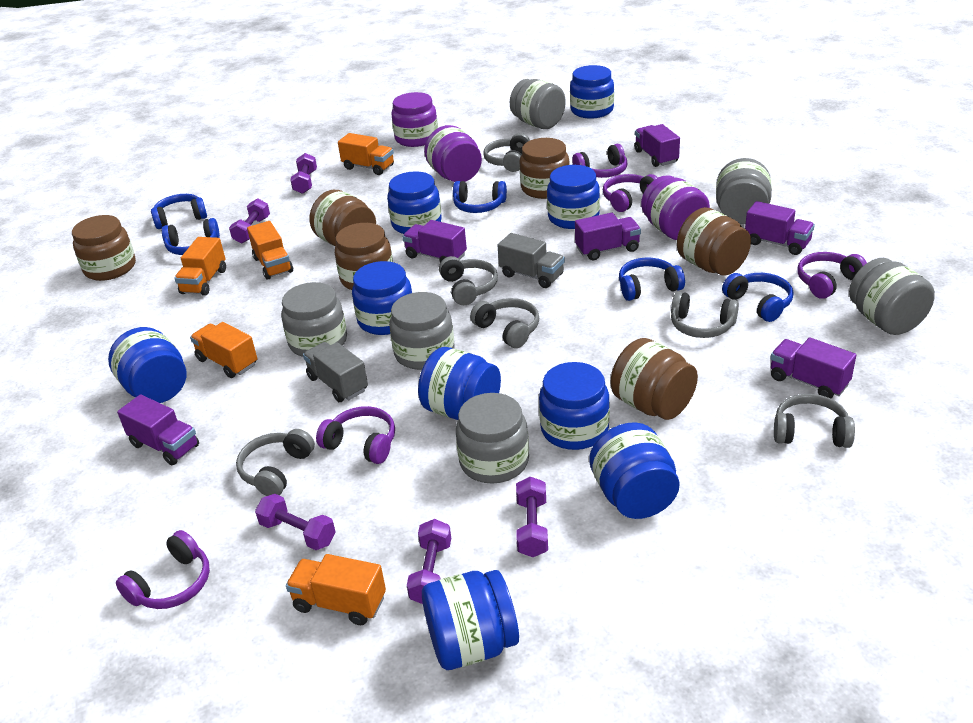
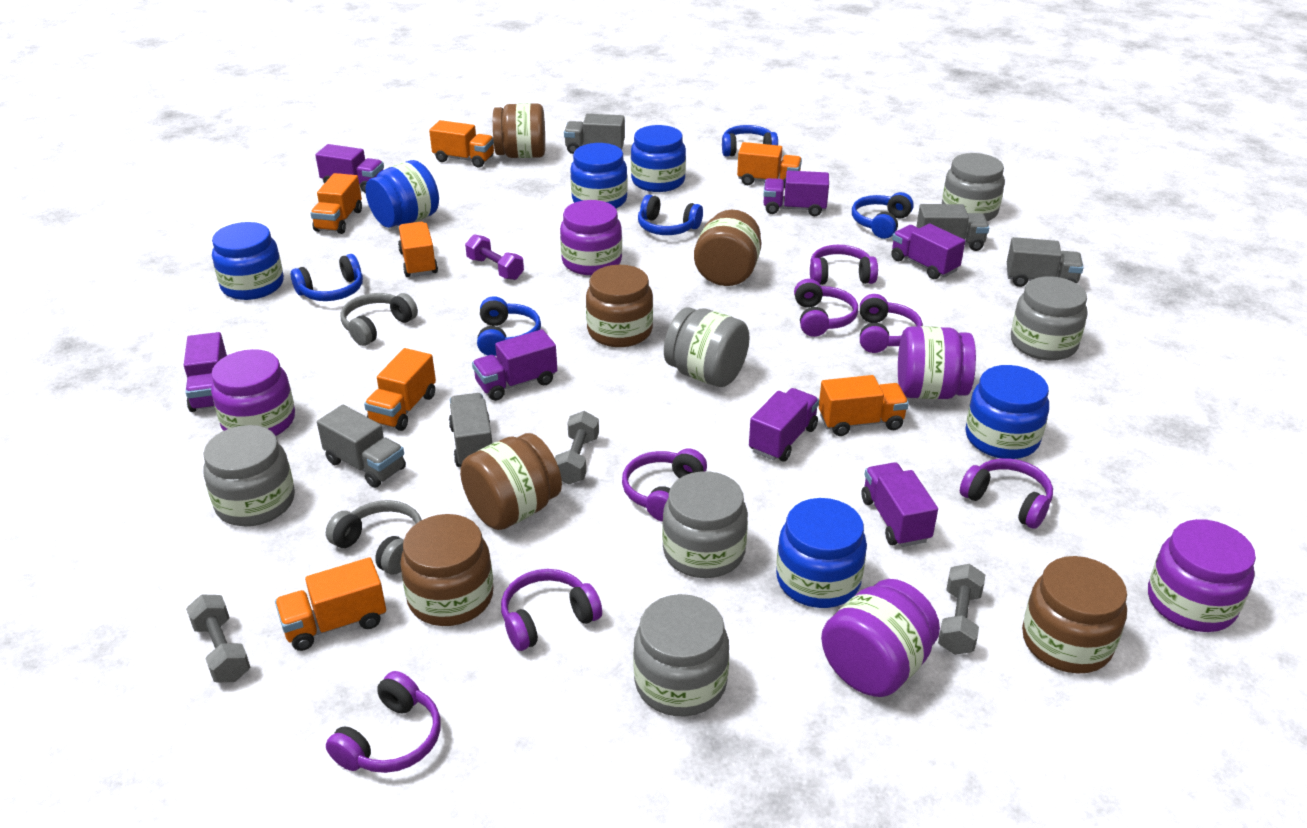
blue jar: [108,327,186,403] [352,261,412,335] [387,171,442,234] [418,347,501,420] [422,570,519,670] [539,362,610,450] [547,165,600,229] [570,65,614,119] [589,422,680,519] = 9 -> [212,222,284,300] [365,160,439,228] [570,143,628,208] [631,125,686,192] [776,498,867,608] [965,365,1049,459] = 6
grey dumbbell: none = 0 -> [186,595,250,683] [555,411,599,485] [938,564,985,655] = 3
grey headphones: [236,429,315,496] [439,256,498,305] [470,298,539,348] [483,133,530,172] [671,292,739,338] [774,394,855,448] = 6 -> [326,500,421,574] [341,293,418,346] = 2
grey truck: [303,342,368,402] [497,233,565,288] = 2 -> [317,405,406,488] [449,393,492,467] [564,114,625,154] [916,204,989,251] [1007,237,1084,287] = 5
orange truck: [174,237,226,296] [190,322,257,378] [247,221,293,280] [286,554,386,625] [338,133,394,175] = 5 -> [275,557,386,651] [310,173,362,234] [364,348,436,431] [398,222,438,277] [429,120,494,168] [737,142,802,188] [819,375,909,436] = 7
purple dumbbell: [229,198,270,243] [255,494,336,550] [291,153,317,194] [407,519,451,604] [516,476,548,557] = 5 -> [465,234,524,280] = 1
purple headphones: [116,530,210,609] [316,406,395,464] [572,144,628,178] [603,174,658,212] [797,252,867,299] = 5 -> [326,671,441,773] [501,569,602,651] [622,448,707,522] [794,279,858,337] [810,245,878,285] [860,294,923,353] [960,458,1053,529] = 7
purple jar: [391,92,438,147] [424,125,482,182] [641,175,710,240] = 3 -> [211,349,295,436] [560,200,622,275] [821,579,940,697] [898,326,976,399] [1148,519,1256,632] = 5
purple truck: [117,394,199,465] [402,220,467,263] [575,213,641,260] [634,124,680,167] [745,201,815,255] [770,337,856,399] = 6 -> [184,332,227,412] [315,144,384,193] [472,329,557,401] [749,388,819,461] [763,170,829,216] [861,462,938,547] [891,223,965,279] = 7

